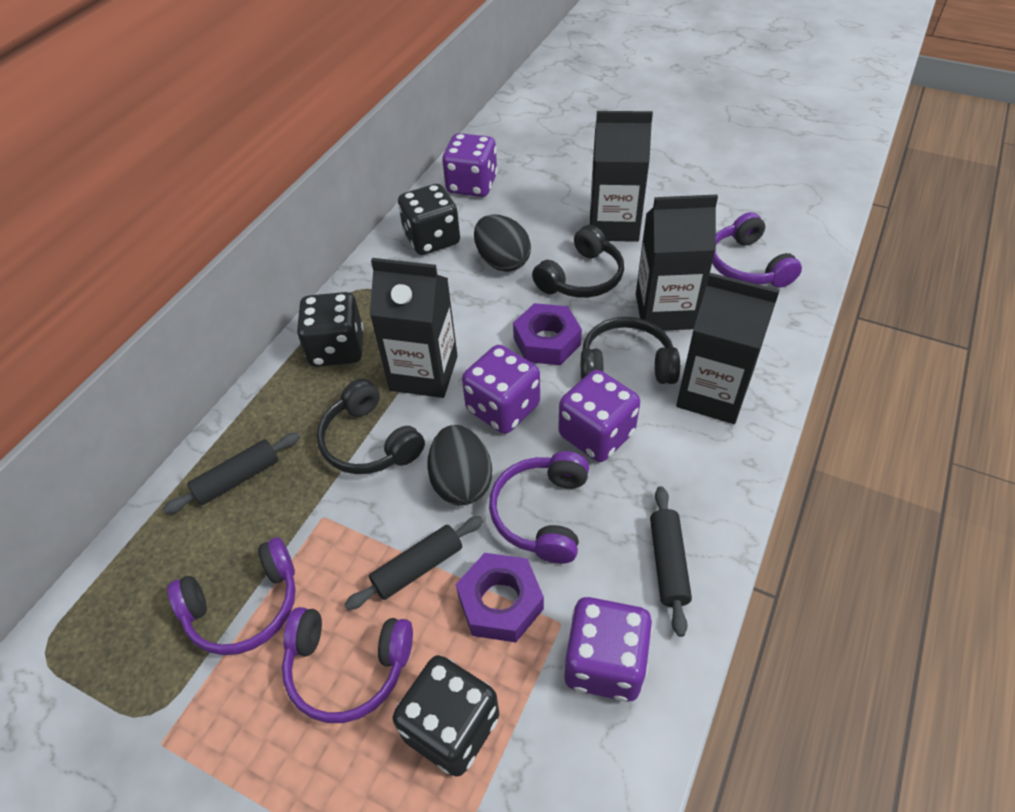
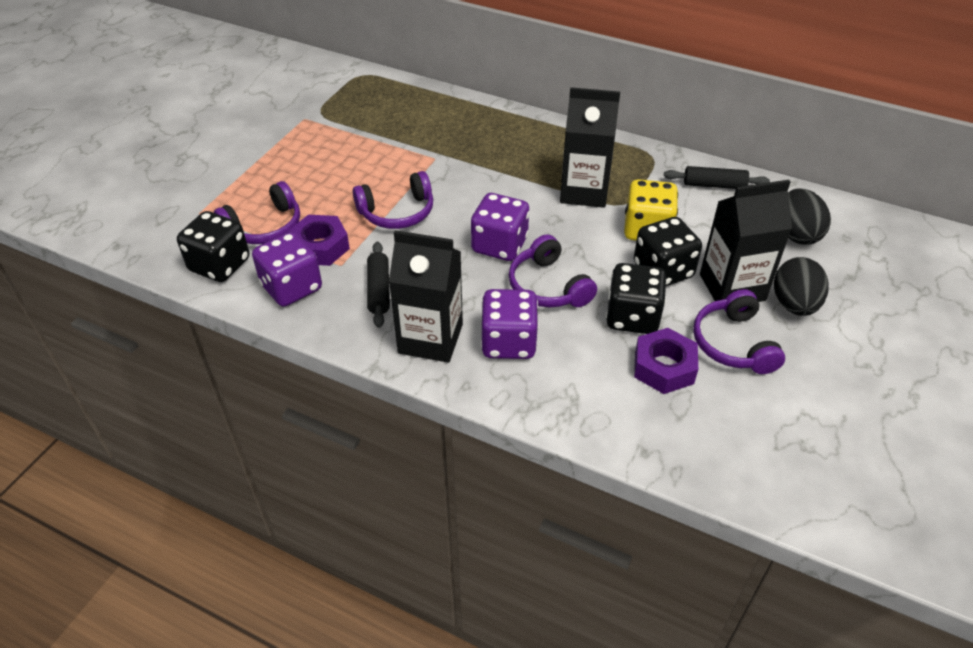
black carton: [370,258,458,398] [590,111,653,242] [636,194,718,331] [676,273,780,424] = 4 -> [389,230,463,363] [560,87,620,208] [700,180,792,302] = 3
black headphones: [317,379,425,474] [532,225,624,298] [581,317,680,384] = 3 -> none = 0
black rolling pin: [163,432,300,514] [344,516,483,610] [650,486,692,637] = 3 -> [367,242,390,328] [664,166,770,189] = 2
purple dice: [442,133,498,197] [462,345,540,434] [558,370,640,462] [563,597,653,701] = 4 -> [252,232,322,307] [471,193,530,261] [481,289,539,359] = 3
yellow dice: none = 0 -> [624,179,678,241] = 1

